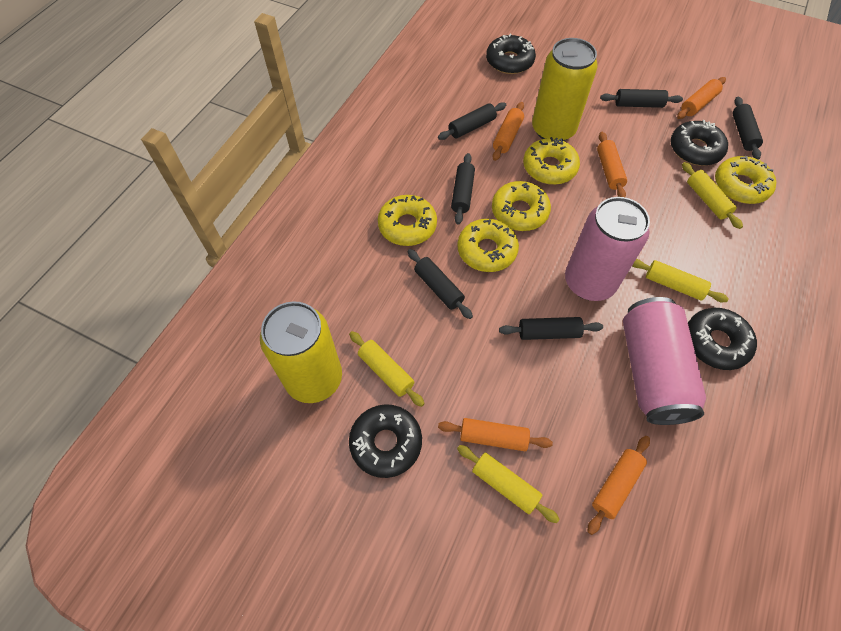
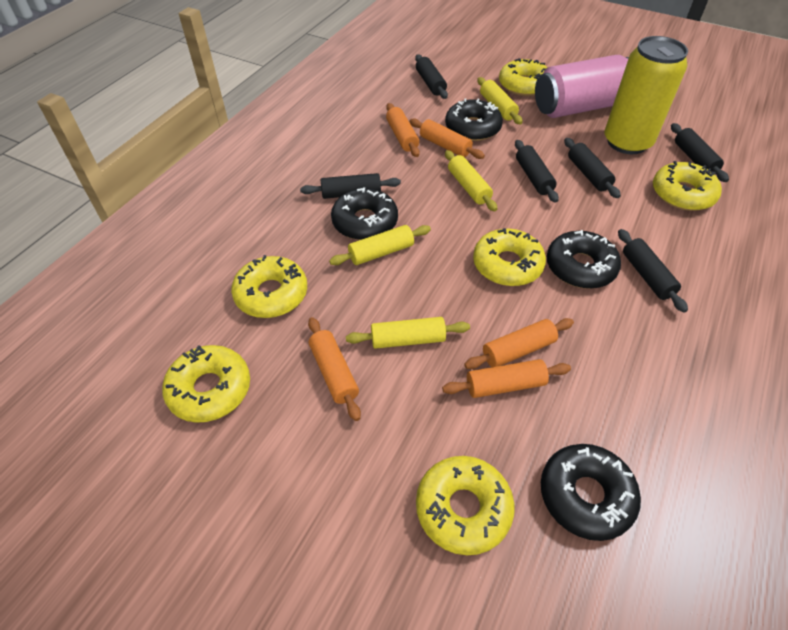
pink can: [565,197,650,301] [623,297,706,425] = 2 -> [535,55,629,118] = 1
yellow can: [260,301,342,403] [532,38,598,141] = 2 -> [604,36,688,154] = 1
yellow donut: [378,195,437,246] [457,219,519,272] [492,181,551,231] [523,137,580,185] [715,156,776,204] = 5 -> [162,345,250,423] [231,255,307,318] [416,456,514,555] [473,228,546,286] [499,58,548,96] [653,161,722,211] = 6

